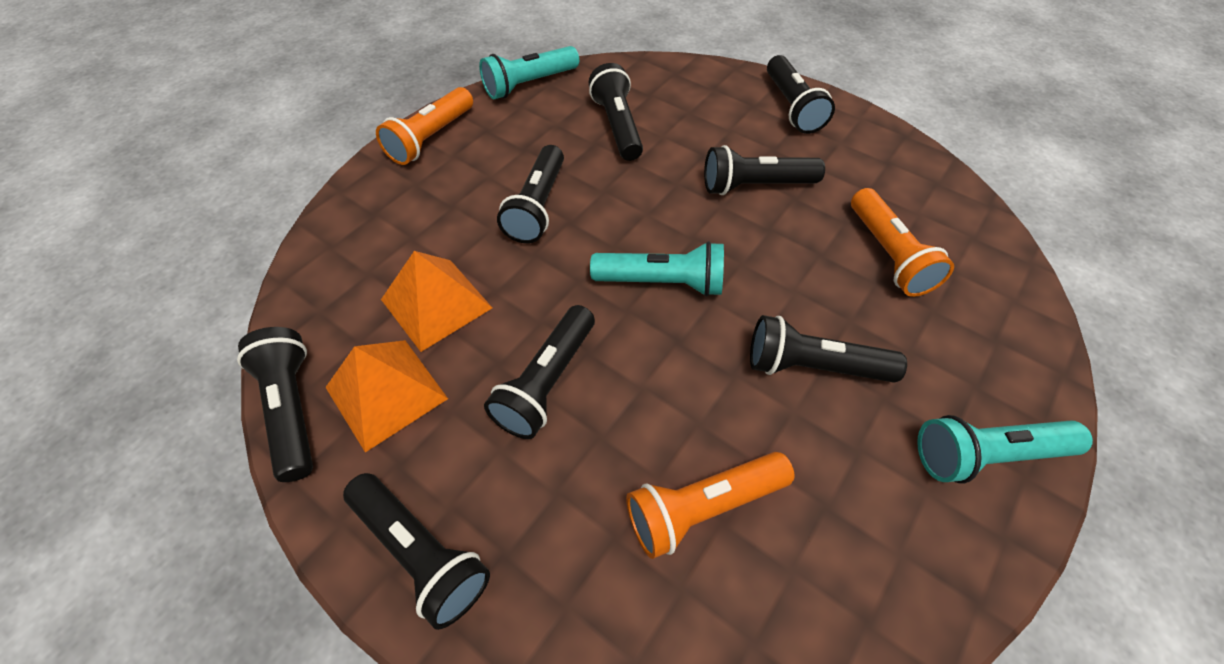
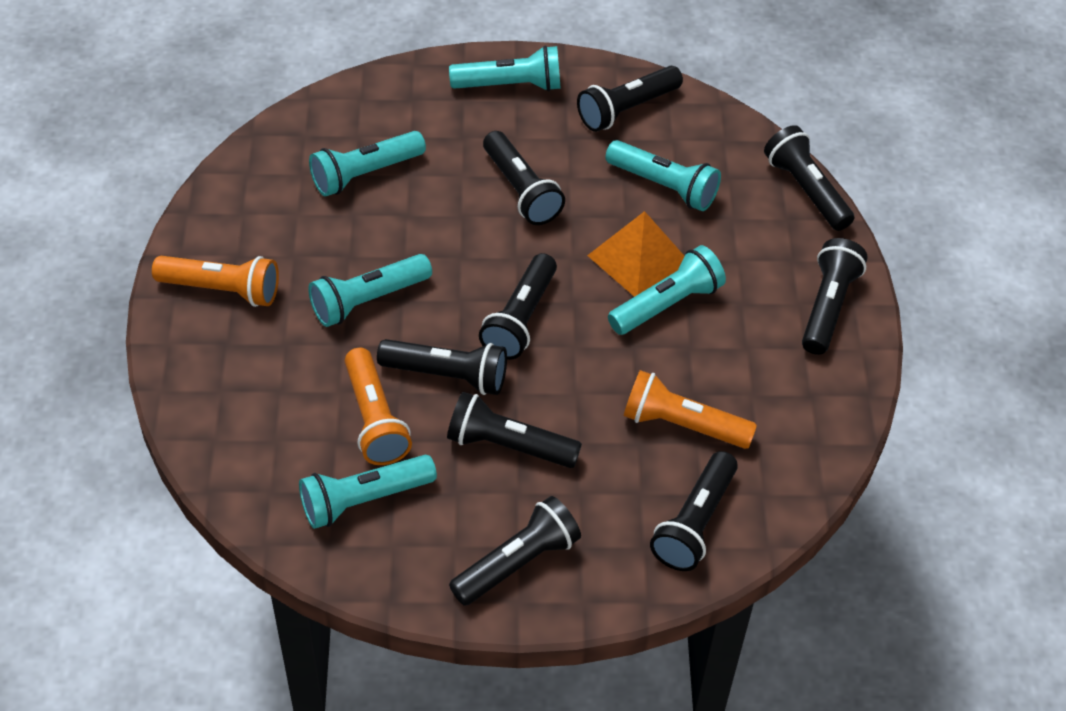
black flashlight: [237,327,313,482] [343,473,490,630] [484,305,595,439] [497,145,564,243] [589,63,643,161] [704,145,825,195] [750,315,907,383] [767,55,835,134] = 8 -> [377,339,507,395] [447,392,582,468] [449,496,581,606] [479,253,557,360] [483,131,565,225] [577,66,683,132] [650,451,738,571] [764,125,854,231] [802,238,868,355] = 9
orange pyramid: [325,340,448,452] [381,251,492,352] = 2 -> [587,211,684,297] = 1
turquoise flashlight: [479,46,579,99] [590,241,724,297] [917,415,1093,483] = 3 -> [299,455,437,529] [308,254,432,327] [309,131,426,196] [449,45,561,91] [605,140,721,211] [608,245,726,335] = 6

